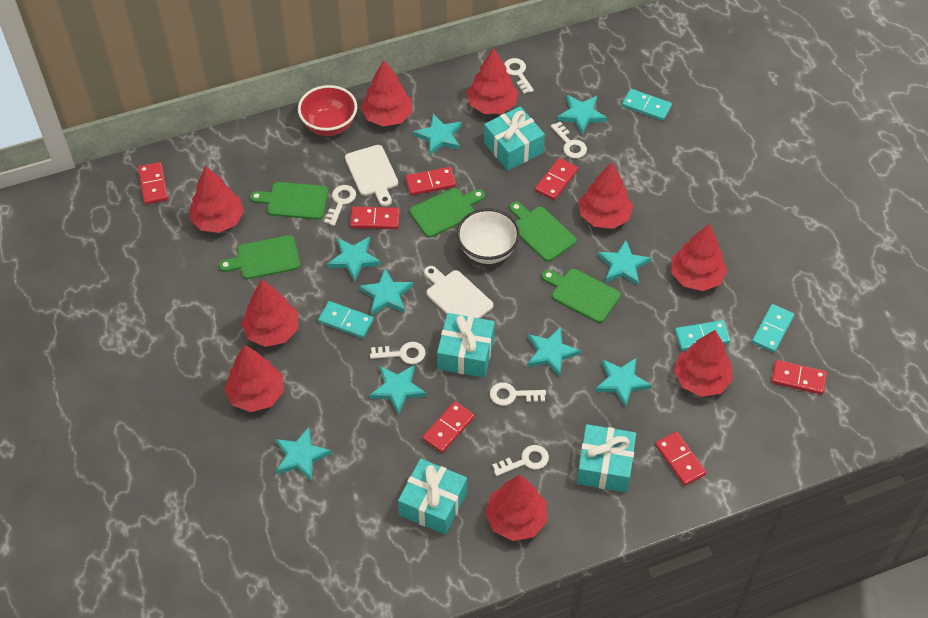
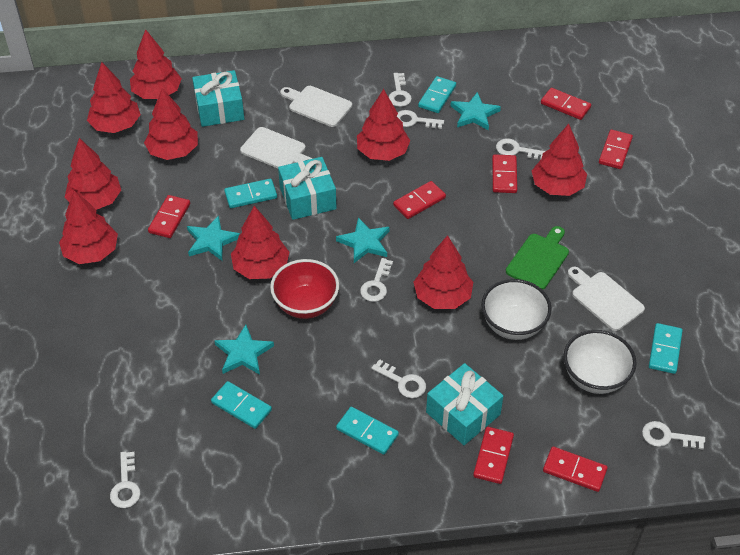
green cutting board: [219,235,300,279] [250,182,328,220] [409,188,485,237] [510,202,577,262] [542,269,621,323] = 5 -> [506,226,569,290] = 1
turquoise domino: [318,301,374,338] [622,89,672,121] [675,320,730,351] [752,304,794,353] = 4 -> [211,381,272,429] [224,179,277,208] [336,407,399,455] [418,76,456,113] [649,323,683,374] = 5
turquoise gift: [398,459,467,535] [437,313,495,378] [484,106,545,171] [577,424,636,492] = 4 -> [192,70,244,127] [278,157,337,220] [426,363,503,445] = 3
turquoise star: [275,427,332,482] [327,237,381,282] [359,268,413,315] [369,365,427,415] [413,114,462,155] [527,327,581,377] [557,95,607,134] [595,357,652,408] [597,240,651,286] = 9 -> [187,215,240,261] [215,325,274,375] [336,217,390,263] [450,92,501,130] = 4
white bowl: [456,208,520,264] = 1 -> [481,279,552,340] [563,330,637,394] = 2
white cutting board: [345,145,398,207] [424,266,493,318] = 2 -> [240,127,313,168] [280,86,352,127] [568,267,645,331] = 3
white key: [324,185,356,226] [370,342,425,364] [490,382,546,406] [492,445,549,476] [504,58,534,94] [551,122,587,158] = 6 -> [110,451,141,508] [360,258,393,302] [371,359,426,398] [389,73,412,107] [397,110,444,129] [496,138,546,160] [642,421,705,449] = 7

